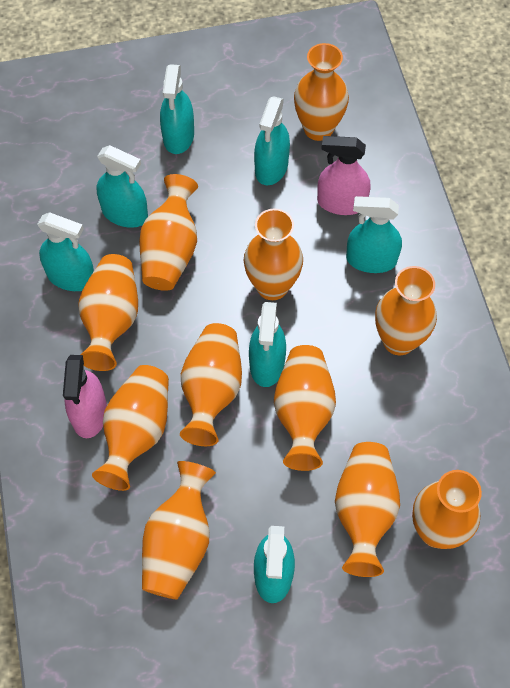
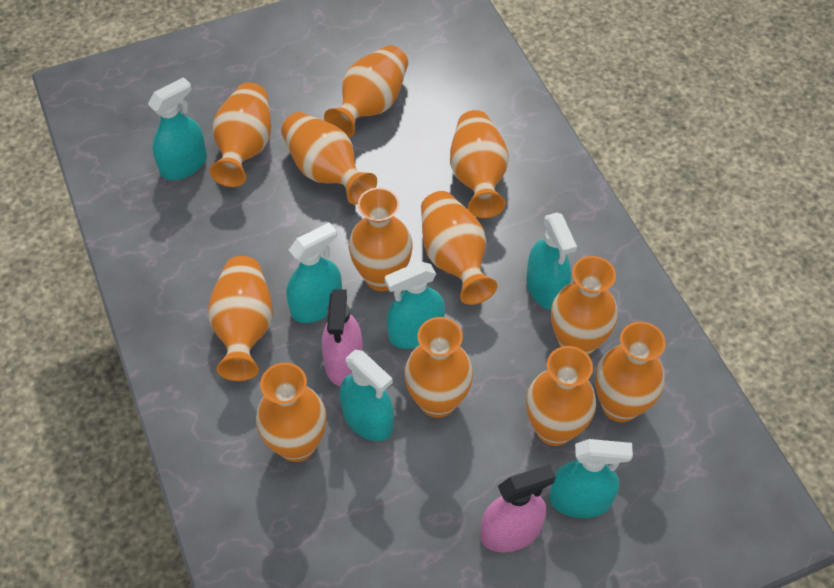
orange vase: [78,254,138,371] [92,365,169,491] [139,174,198,291] [142,461,216,599] [180,323,242,446] [244,208,303,300] [274,345,336,471] [294,43,349,141] [335,442,400,577] [375,266,437,355] [412,470,482,549] = 11 -> [208,256,273,381] [209,82,271,187] [256,362,327,462] [281,112,377,204] [324,45,408,138] [349,187,413,291] [404,317,473,418] [421,191,497,305] [450,110,509,218] [526,346,596,446] [551,256,618,355] [595,321,666,422] = 12
turquoise spray bottle: [37,212,94,291] [97,145,148,228] [160,64,194,154] [249,302,286,387] [254,96,290,185] [254,526,295,603] [346,196,402,273] = 7 -> [148,77,207,180] [286,222,342,323] [340,350,394,441] [385,261,445,349] [526,213,577,310] [549,439,633,518] = 6

